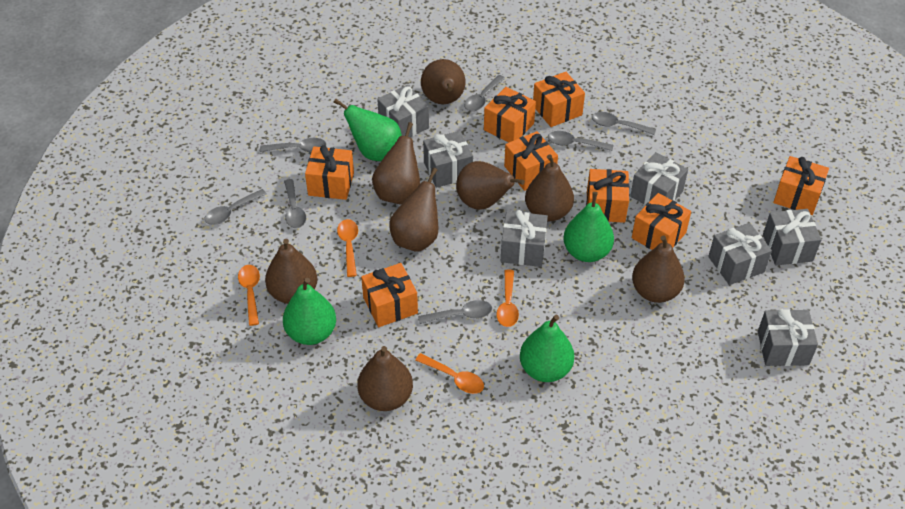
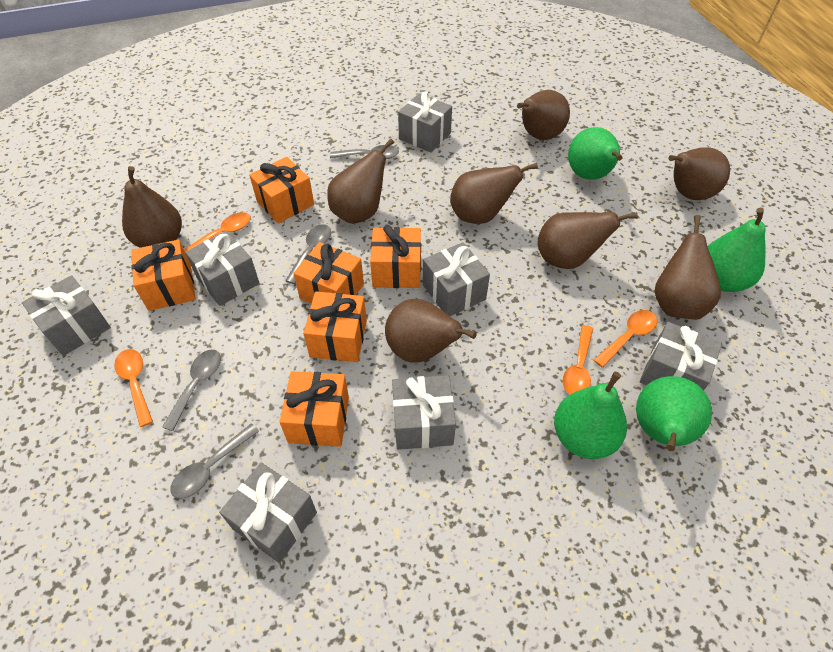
grey spoon: [205,189,267,225] [260,138,326,152] [284,179,306,228] [418,300,492,324] [464,75,505,111] [548,131,613,151] [592,112,656,135] = 7 -> [162,350,221,431] [170,423,259,499] [285,224,331,284] [330,145,399,159] = 4
orange gift: [305,145,354,200] [361,263,418,327] [484,87,536,143] [504,131,558,191] [533,72,585,127] [586,169,629,223] [632,193,691,250] [773,156,829,215] = 8 -> [131,240,196,311] [249,157,314,224] [279,371,349,447] [293,242,364,304] [303,291,367,362] [370,225,421,288] = 6

